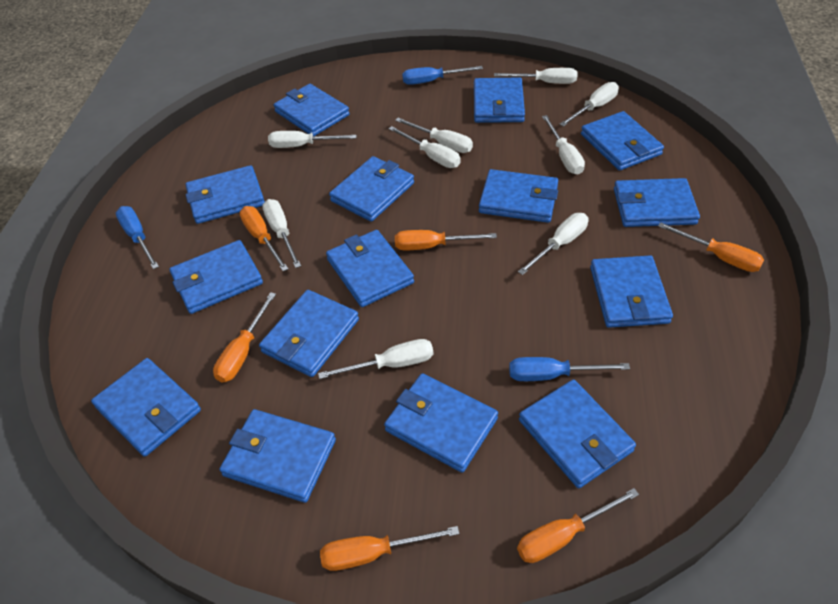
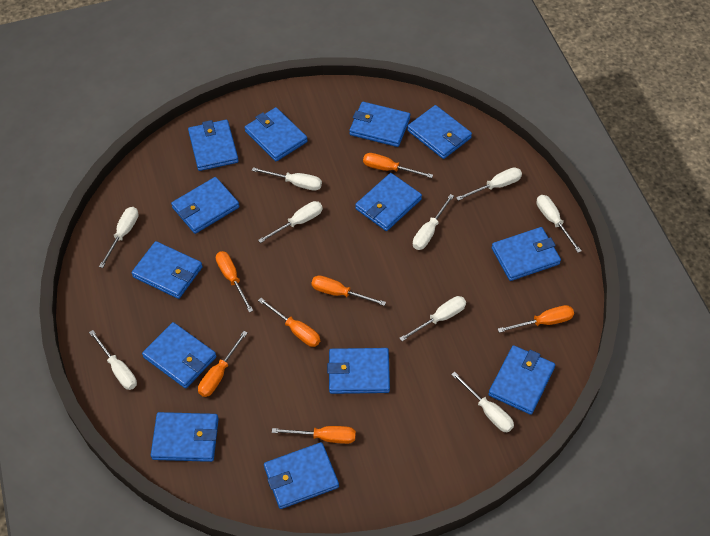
blue screwdriver: [116,206,159,269] [402,66,483,85] [509,357,630,381] = 3 -> none = 0
blue wallet: [91,358,201,457] [169,240,263,314] [185,165,265,224] [219,409,336,503] [259,290,359,377] [274,84,350,136] [326,230,414,307] [329,156,414,222] [384,373,498,473] [474,77,525,123] [479,169,558,223] [519,380,636,488] [581,111,664,171] [590,256,673,328] [614,178,700,227] = 15 -> [131,241,203,299] [142,322,216,389] [151,412,218,462] [171,177,239,234] [188,120,239,171] [245,107,308,161] [264,442,339,509] [327,348,390,394] [349,102,410,147] [355,173,422,231] [407,105,472,159] [488,345,555,415] [491,227,561,281] = 13
orange screwdriver: [213,292,276,382] [240,206,288,271] [320,526,459,571] [395,230,497,250] [517,488,639,563] [658,222,764,272] = 6 -> [198,331,247,397] [216,251,253,313] [258,298,320,347] [272,426,356,444] [311,276,386,306] [363,153,433,178] [498,305,574,333] = 7

